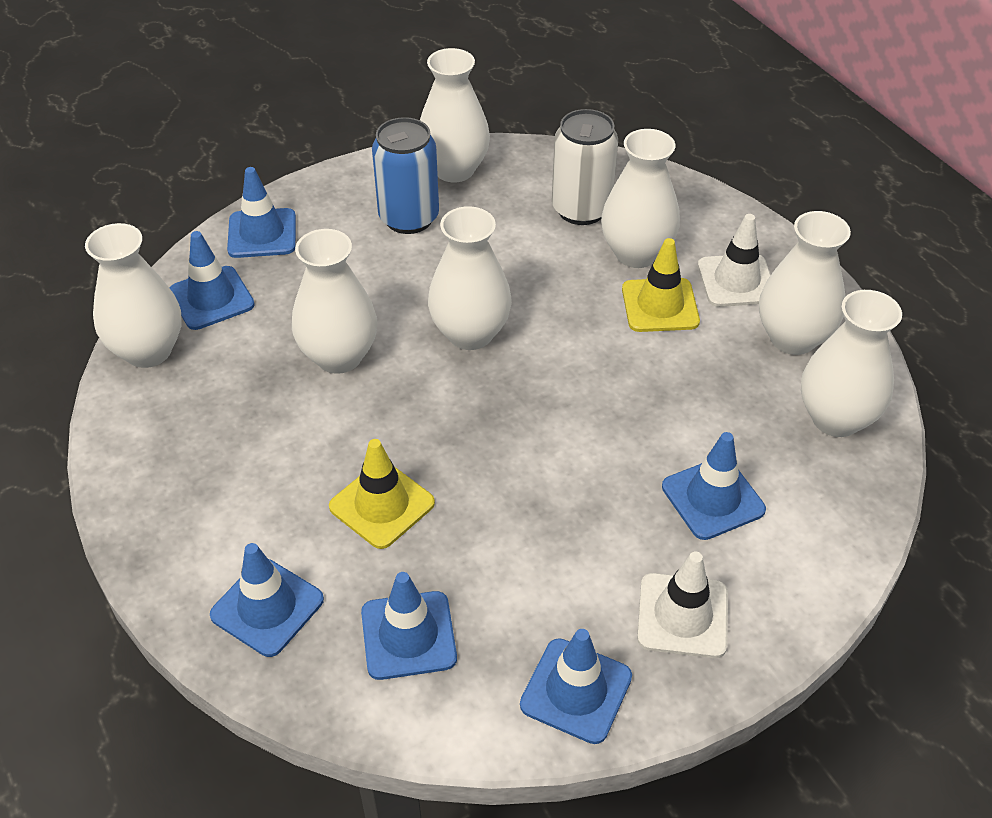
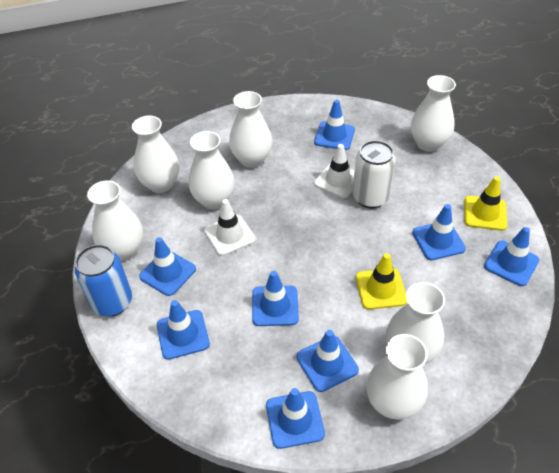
blue traffic cone: [170,231,255,330] [210,543,324,657] [227,167,296,258] [361,572,457,680] [520,629,632,744] [662,432,766,540] = 6 -> [139,237,196,296] [157,300,210,360] [252,271,299,326] [266,388,325,449] [296,330,359,392] [314,100,355,150] [412,204,466,260] [484,227,539,286] = 8

